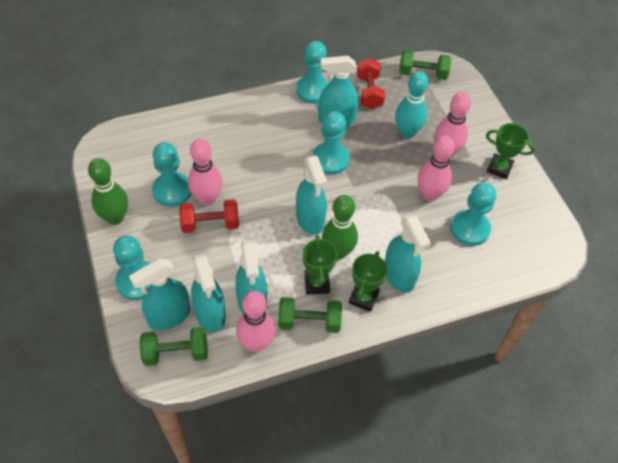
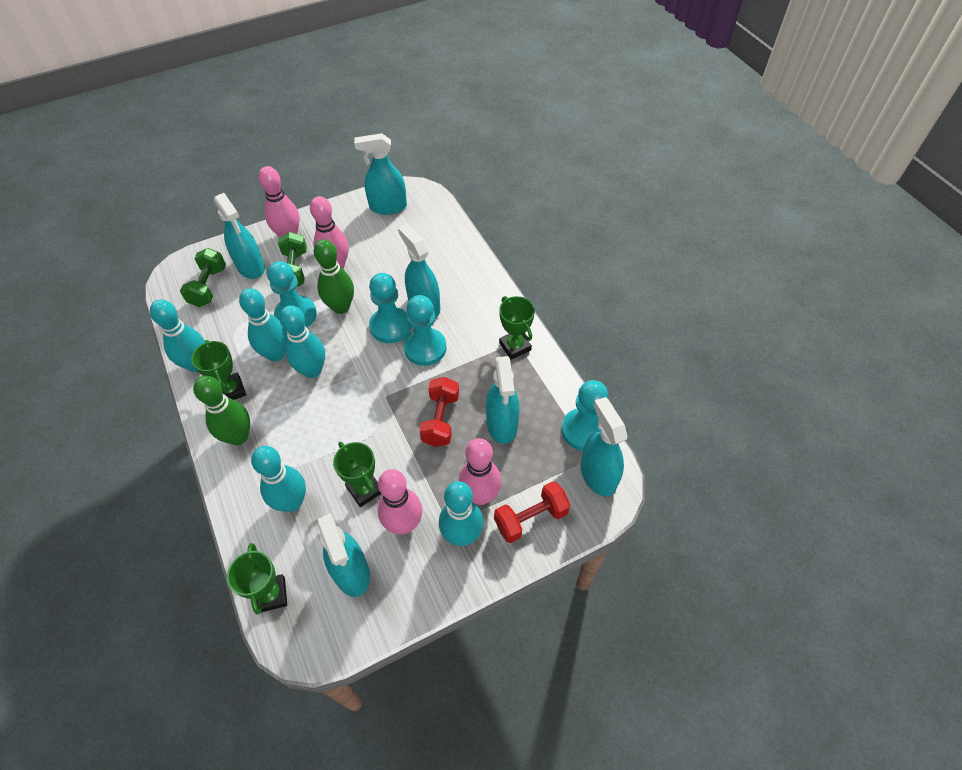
green dumbbell: [140,327,208,366] [278,297,342,333] [399,50,451,80] = 3 -> [180,248,226,307] [278,232,307,288] = 2
green trophy: [302,235,337,294] [349,251,388,312] [486,123,535,179] = 3 -> [191,340,246,400] [227,543,287,614] [333,442,381,507] [499,296,535,360] = 4
turquoise bowling pin: [395,71,429,138] = 1 -> [150,299,205,372] [239,288,287,362] [251,446,306,512] [279,305,325,378] [439,481,484,546] = 5
turquoise pawn: [113,235,151,300] [152,142,191,207] [296,41,330,104] [312,111,350,175] [450,182,496,246] = 5 -> [267,261,317,327] [369,273,411,343] [404,295,447,366] [562,380,608,451] = 4

